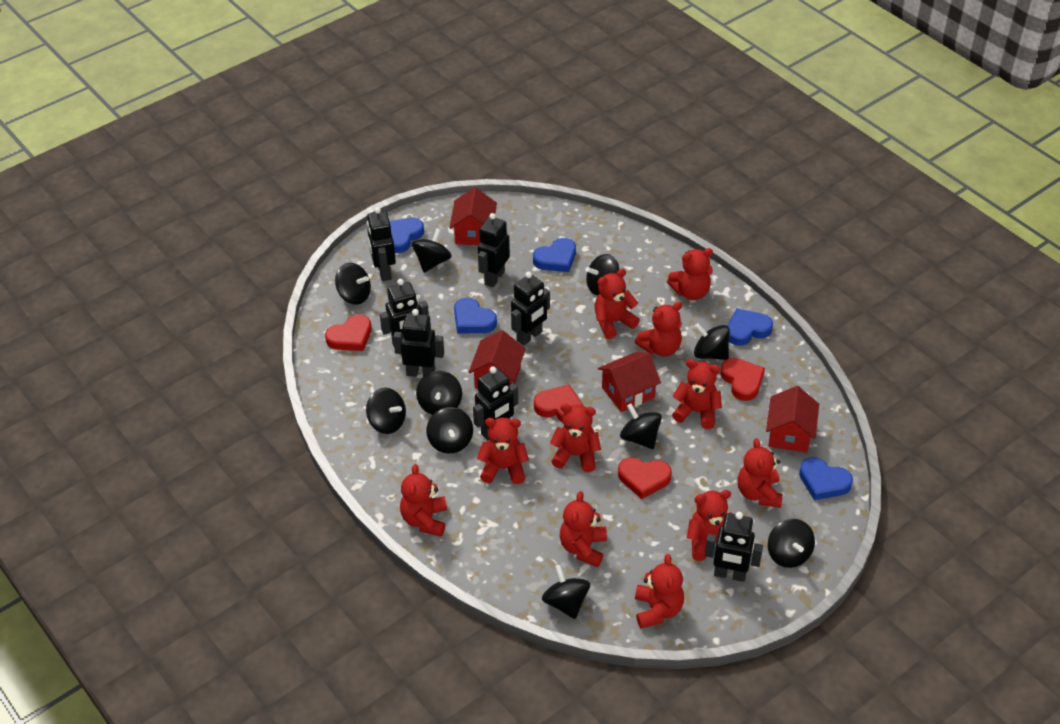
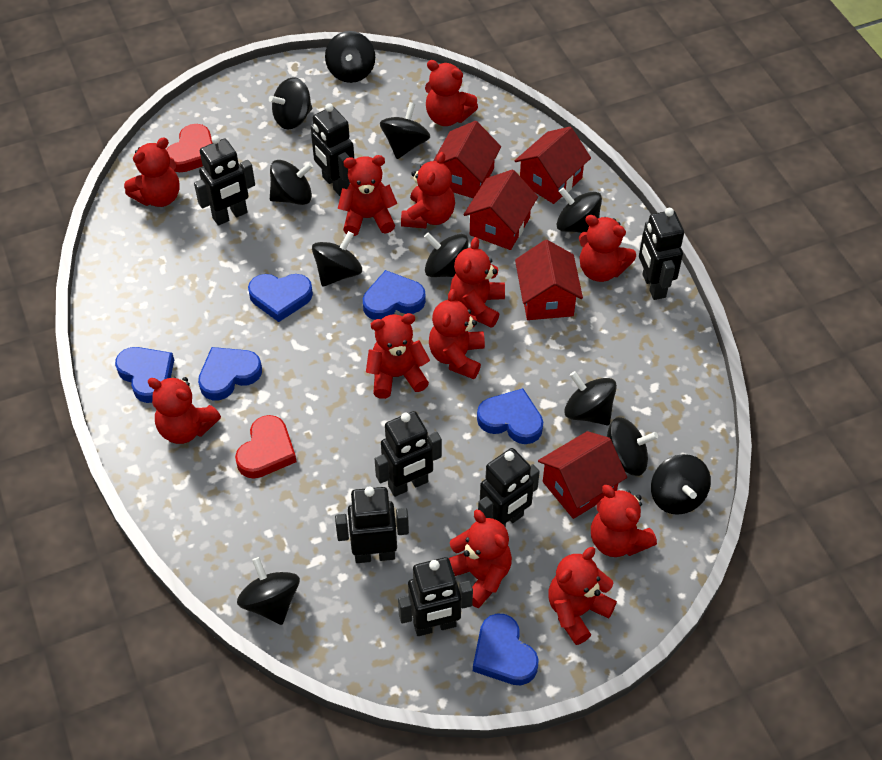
black spinning top: [335,263,371,305] [366,388,406,434] [412,228,452,273] [416,371,462,415] [426,407,473,454] [542,565,590,619] [585,254,619,296] [620,403,662,449] [694,323,730,360] [768,519,815,568] = 10 -> [237,557,300,625] [269,77,312,129] [270,160,313,205] [312,231,362,287] [325,31,375,83] [380,102,430,159] [424,232,468,277] [556,187,602,233] [564,371,617,425] [607,417,658,476] [651,454,711,515] = 11
blue heart: [390,218,424,253] [454,298,497,333] [533,238,576,272] [728,308,773,346] [799,457,853,500] = 5 -> [115,347,174,403] [198,347,262,400] [248,274,313,322] [363,270,426,320] [473,613,539,685] [477,388,543,444] = 6
red heart: [325,314,372,351] [534,384,583,423] [618,457,672,499] [720,358,765,401] = 4 -> [166,124,213,172] [235,415,297,478] = 2
red house: [449,187,497,245] [469,330,526,389] [598,352,661,412] [766,386,819,453] = 4 -> [433,121,501,198] [464,170,538,250] [515,127,591,204] [515,240,583,320] [538,431,627,519] = 5
red teddy bear: [400,464,447,537] [477,417,529,484] [550,404,601,472] [560,491,607,567] [595,269,640,339] [635,302,682,357] [635,554,684,628] [667,248,713,300] [672,359,722,429] [687,490,732,561] [738,438,783,508] = 11 -> [124,138,180,207] [148,377,221,444] [338,155,397,236] [366,313,430,399] [401,152,455,228] [425,60,478,126] [429,289,485,379] [448,509,512,608] [450,237,505,328] [548,547,617,645] [579,215,636,282] [591,485,657,557] = 12

